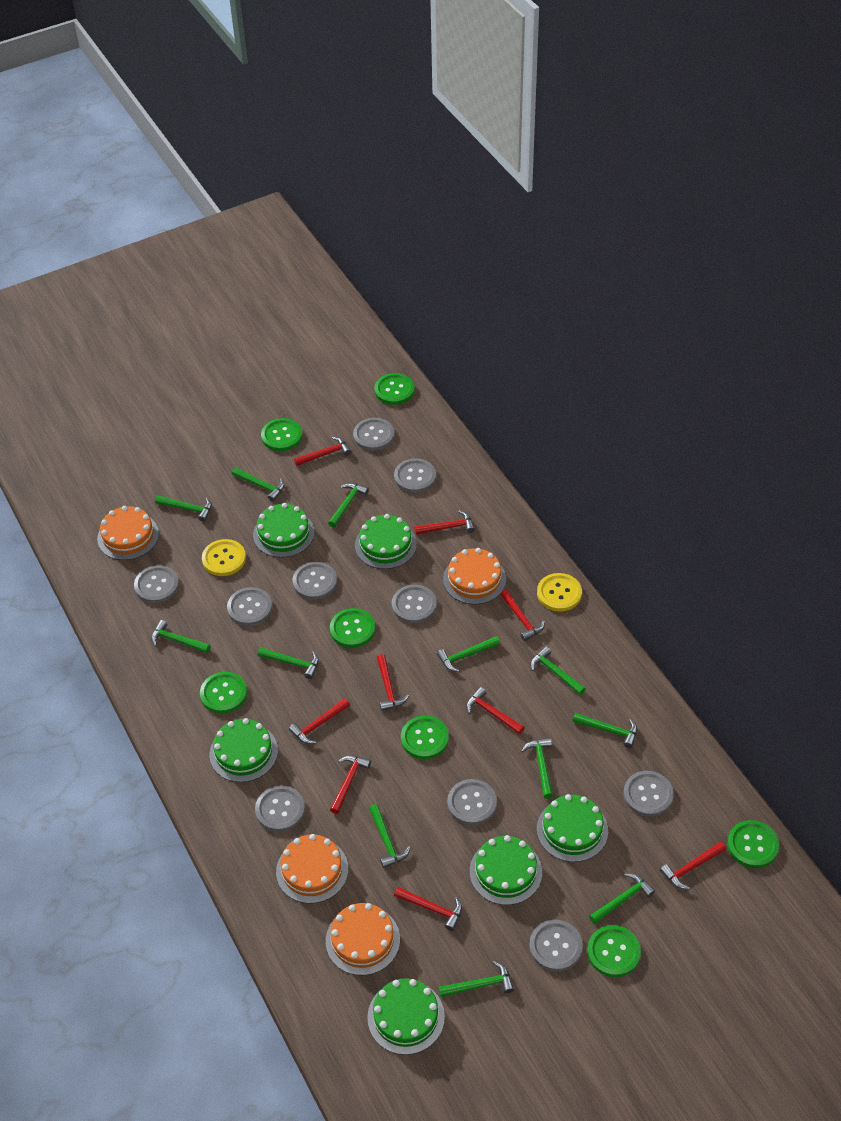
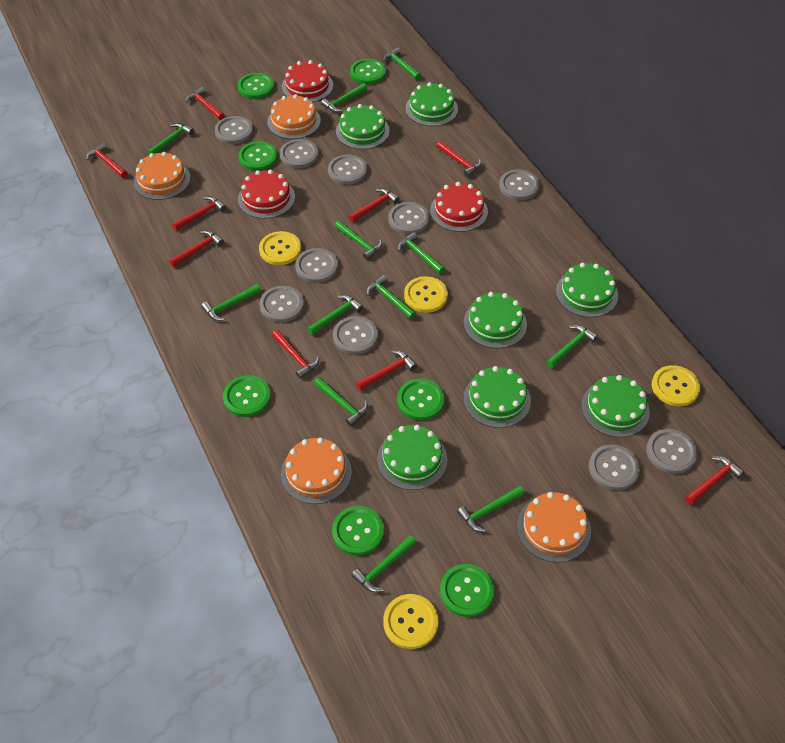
green cake: [210,718,278,782] [253,503,314,558] [355,514,417,569] [367,978,445,1055] [470,835,542,905] [537,794,608,862] = 6 -> [336,104,390,149] [377,425,447,490] [405,82,458,126] [464,292,527,349] [464,366,531,428] [556,263,618,317] [581,375,650,437] = 7
red cake: none = 0 -> [238,170,295,219] [282,60,333,102] [430,182,488,232] = 3
yellow button: [202,539,246,576] [537,573,582,611] = 2 -> [259,231,301,265] [383,594,438,649] [404,276,448,313] [652,365,700,407] = 4

